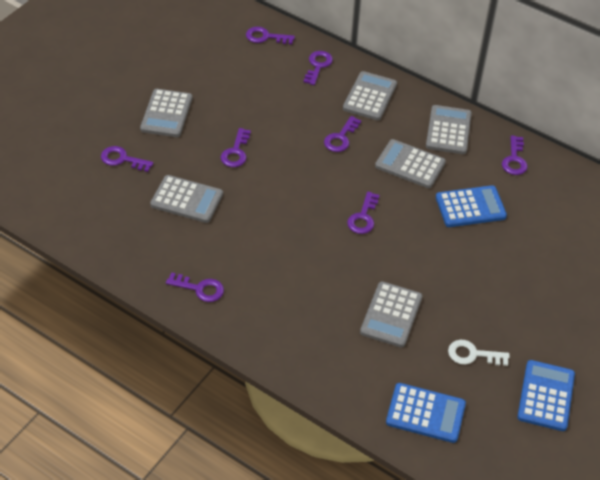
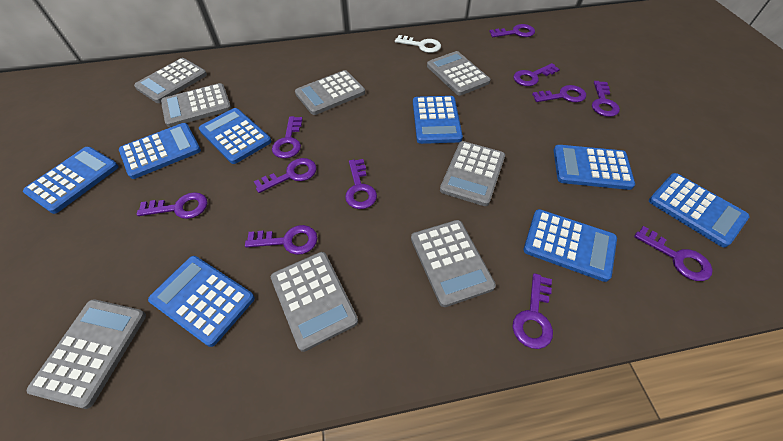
blue calculator: [386,383,466,443] [436,185,507,227] [517,360,575,431] = 3 -> [23,147,119,214] [119,123,201,179] [148,256,255,347] [199,108,271,164] [413,96,463,144] [524,209,617,282] [554,145,635,190] [649,173,750,247] = 8
grey calculator: [140,89,192,137] [150,175,223,223] [343,71,397,120] [360,281,422,348] [375,139,446,188] [426,105,472,154] = 6 -> [27,299,146,409] [134,58,207,103] [161,83,232,127] [271,252,358,352] [295,70,365,115] [411,220,496,307] [427,51,491,96] [440,141,505,206] = 8
purple key: [101,146,154,172] [166,272,224,302] [221,128,251,167] [246,27,295,44] [304,51,333,85] [324,116,361,152] [347,192,379,234] [502,135,528,175] = 8 -> [137,192,207,219] [245,225,317,255] [254,158,316,193] [272,116,302,159] [345,159,377,209] [489,24,535,37] [513,63,560,86] [513,273,553,349] [532,85,586,102] [592,81,620,117] [634,226,713,281] = 11

